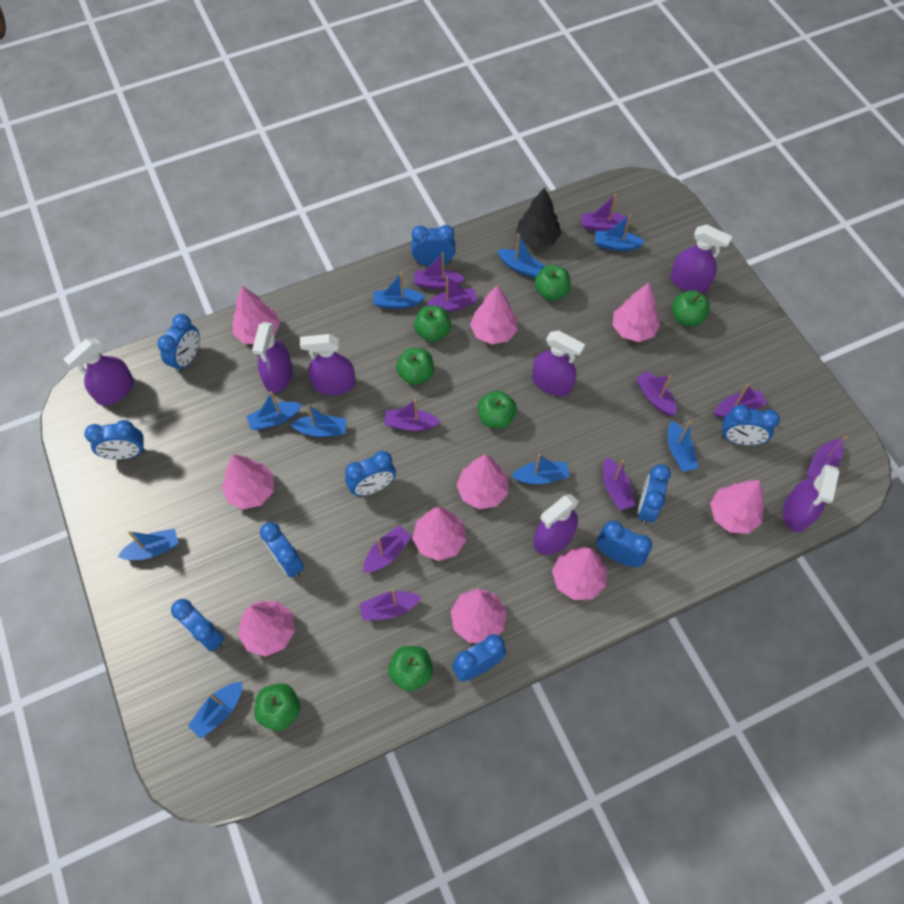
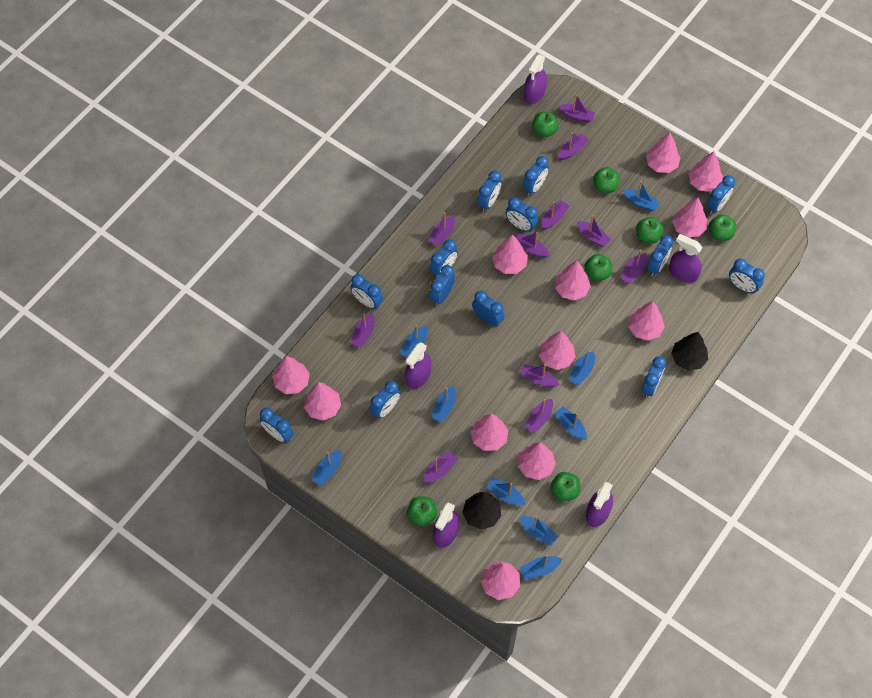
black tree: [516,187,561,248] = 1 -> [462,492,501,530] [671,332,708,371] = 2
blue clock: [84,420,146,460] [157,314,200,373] [171,599,224,652] [260,522,304,578] [345,451,396,496] [411,225,455,266] [452,634,506,682] [597,521,652,567] [638,464,671,524] [721,405,780,445] = 10 -> [260,408,293,443] [350,274,383,309] [369,381,401,419] [429,239,458,279] [429,265,455,306] [472,290,504,327] [477,171,502,211] [505,197,538,232] [523,156,549,196] [641,356,666,398] [647,235,673,276] [707,175,735,214] [729,258,765,294] = 13
pink tree: [222,454,274,509] [233,286,280,344] [238,601,295,657] [412,507,466,561] [450,588,507,643] [457,454,509,509] [470,285,518,344] [552,547,607,600] [613,283,660,342] [710,480,764,534] = 10 -> [272,356,310,394] [304,382,341,420] [470,414,508,451] [481,561,520,600] [492,234,528,274] [518,442,556,480] [539,331,576,370] [555,261,591,300] [628,301,665,341] [646,133,680,173] [672,198,707,237] [689,151,723,192] = 12
purple boat: [359,589,421,621] [363,525,412,573] [384,399,441,431] [414,253,465,289] [425,276,477,312] [581,194,631,231] [603,458,635,510] [636,371,676,416] [714,384,767,418] [807,436,847,478] = 10 -> [350,313,375,348] [423,451,458,483] [427,212,455,246] [516,232,550,258] [519,364,559,387] [525,399,553,433] [541,200,569,230] [558,94,595,123] [558,132,589,160] [577,215,611,247] [620,250,647,284] = 11
purple spray bottle: [63,338,134,406] [252,322,293,393] [300,334,356,395] [532,330,585,396] [534,494,578,555] [670,225,732,293] [783,465,839,532] = 7 -> [405,342,431,389] [433,502,459,548] [524,54,547,104] [586,482,613,527] [669,234,702,283] = 5

